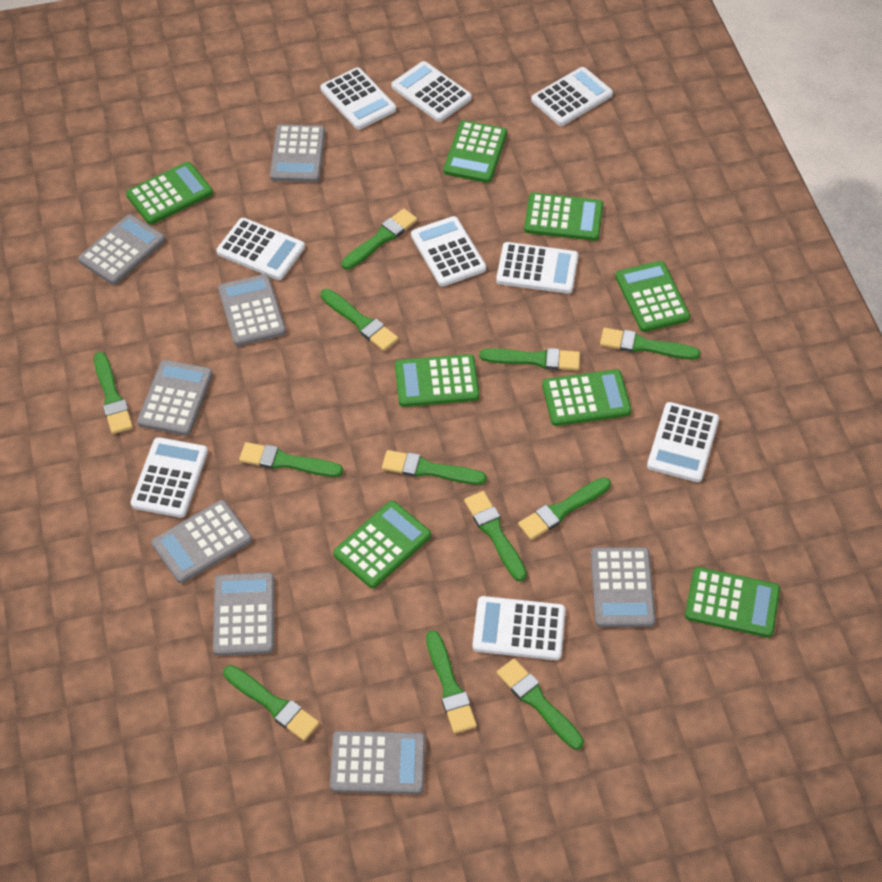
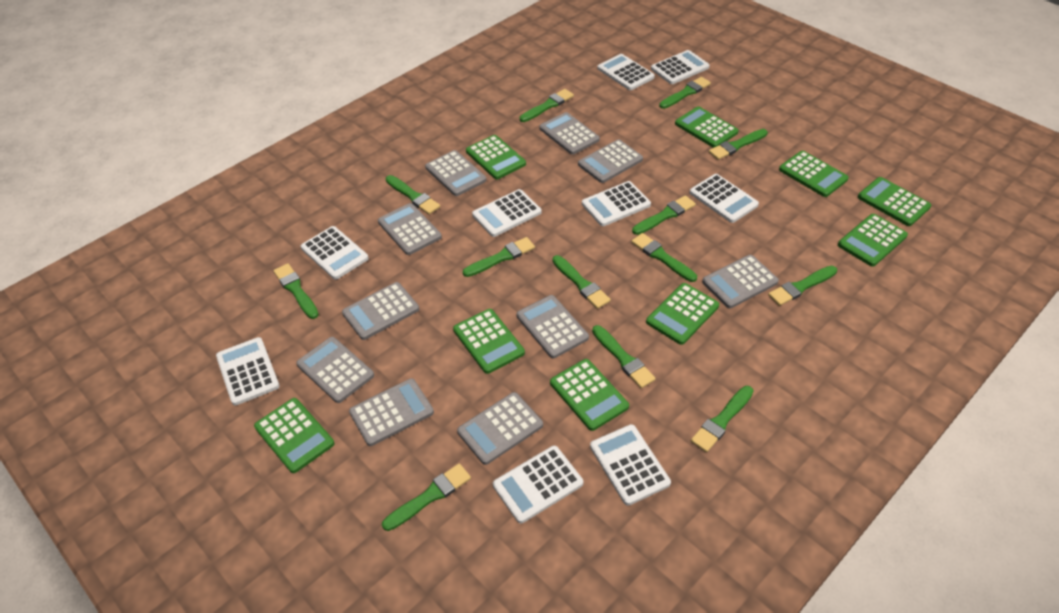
green brush: [94,352,133,434] [223,665,319,741] [239,442,343,477] [321,289,398,351] [342,209,417,270] [382,450,487,485] [426,630,477,734] [464,491,527,581] [480,348,580,370] [497,658,584,750] [518,477,611,540] [600,328,700,360] = 12 -> [273,263,319,319] [382,464,471,531] [386,175,440,214] [463,237,535,277] [520,89,574,122] [552,255,611,309] [592,325,656,388] [631,233,697,282] [632,195,696,235] [659,77,711,109] [691,386,753,452] [709,129,768,160] [768,266,837,306] = 13
green calculator: [126,162,213,225] [333,501,431,588] [395,354,479,407] [443,120,507,183] [524,192,603,241] [542,369,632,426] [616,261,690,332] [685,567,780,638] = 8 -> [254,398,334,473] [453,309,525,374] [466,135,526,179] [550,359,629,431] [646,283,719,345] [675,106,739,148] [779,151,849,197] [838,214,908,267] [858,177,931,226] = 9
grey calculator: [78,214,165,285] [137,360,213,436] [151,500,252,583] [213,572,274,656] [218,274,286,346] [270,124,325,182] [330,731,425,794] [591,547,656,627] = 8 -> [296,337,374,403] [342,282,419,340] [349,378,434,446] [378,203,442,255] [425,150,487,196] [457,392,543,465] [517,295,589,358] [539,112,600,155] [578,139,643,183] [702,255,779,308] = 10

